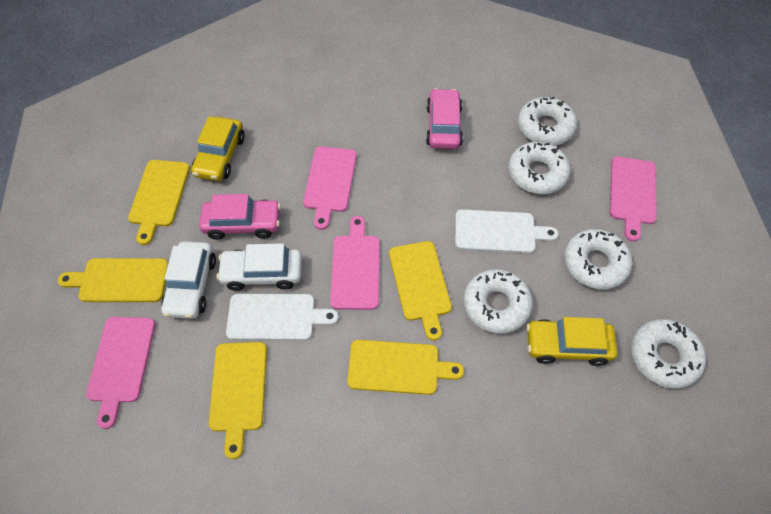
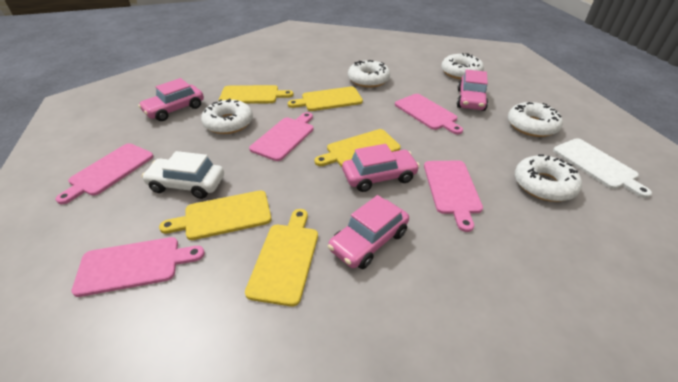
pink car: [199,194,281,240] [426,88,463,149] = 2 -> [138,78,204,121] [328,195,409,269] [342,144,420,192] [457,70,488,111] = 4
pink cutting board: [86,317,155,429] [303,146,357,230] [330,216,380,310] [610,156,657,241] = 4 -> [56,143,154,204] [71,237,205,297] [249,112,313,161] [395,94,463,134] [424,161,483,232] = 5
white car: [161,241,216,319] [216,243,302,291] = 2 -> [142,151,224,199] = 1
white cutting board: [226,294,339,340] [455,209,559,253] = 2 -> [553,138,652,198] = 1
yellow car: [191,117,245,181] [526,317,618,366] = 2 -> none = 0

